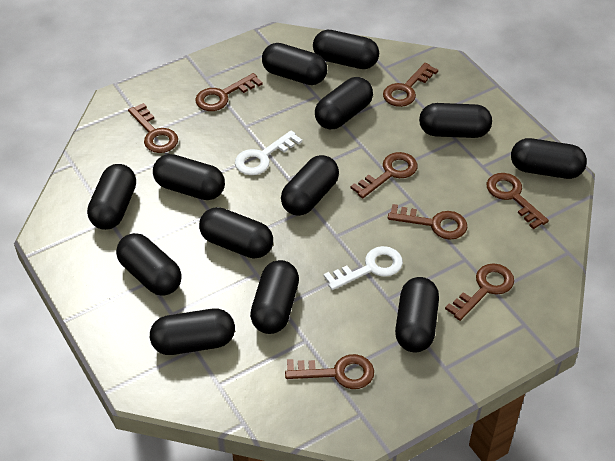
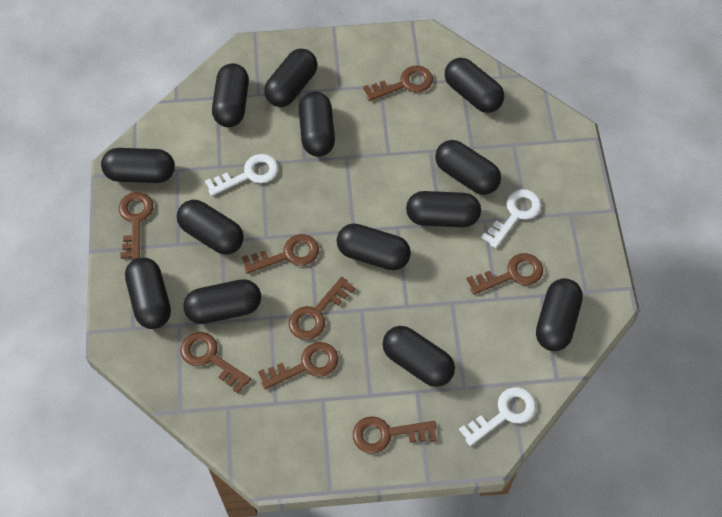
white key: [235,131,302,175] [323,246,403,290] = 2 -> [205,154,278,196] [459,387,536,446] [481,189,541,248] = 3

